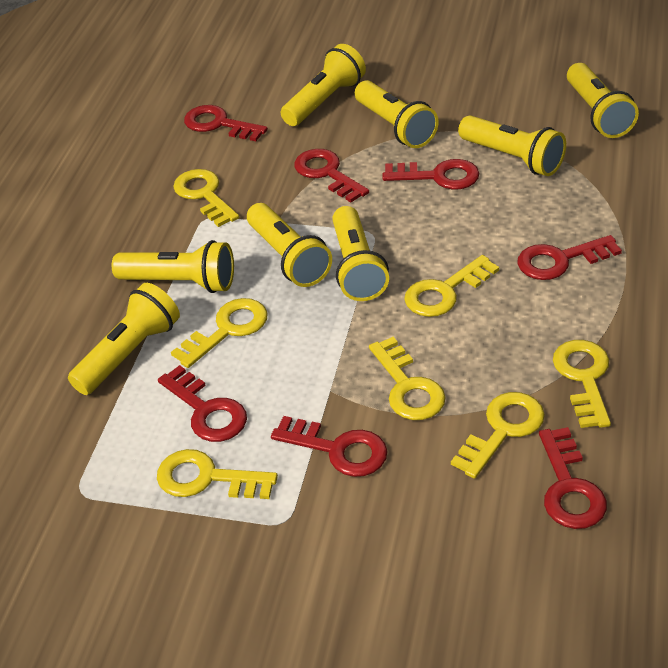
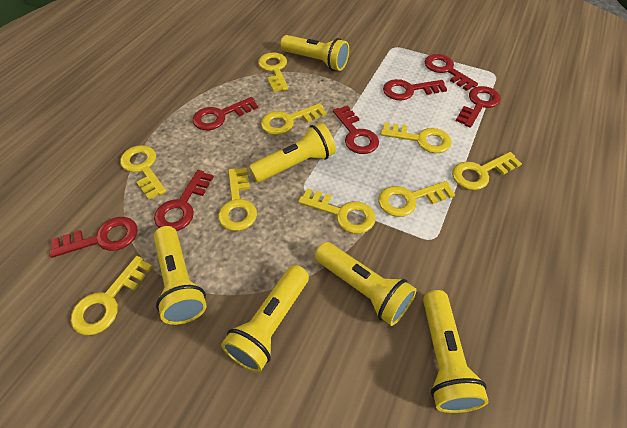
yellow flashlight: [68,283,180,395] [112,240,234,293] [247,203,332,287] [281,44,366,126] [332,206,389,301] [355,80,439,148] [458,115,566,176] [567,63,639,138] = 8 -> [154,226,207,325] [221,265,309,373] [249,123,336,182] [280,35,349,71] [315,242,416,326] [423,290,489,413] = 6
yellow key: [157,449,278,499] [171,298,268,368] [173,169,239,227] [369,337,446,420] [404,255,499,317] [451,392,545,479] [553,340,611,428] = 7 -> [71,256,153,335] [120,145,167,199] [218,168,257,231] [258,52,289,92] [261,103,327,135] [298,188,376,234] [378,181,455,217] [381,122,451,153] [452,152,522,190] = 9

